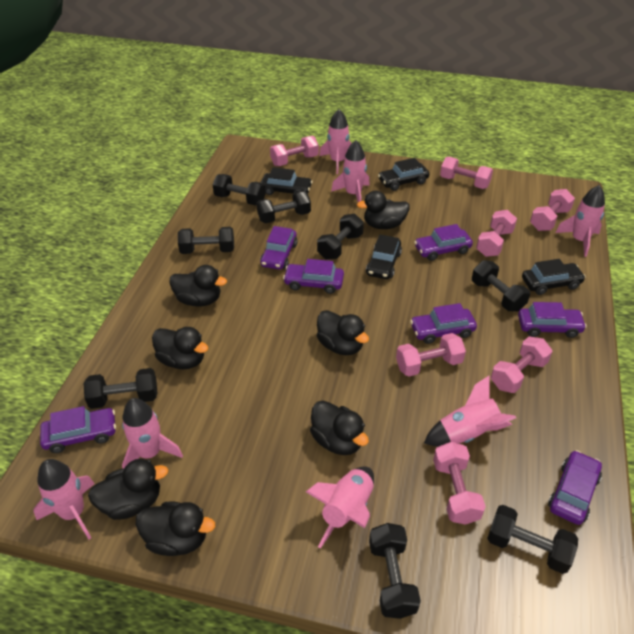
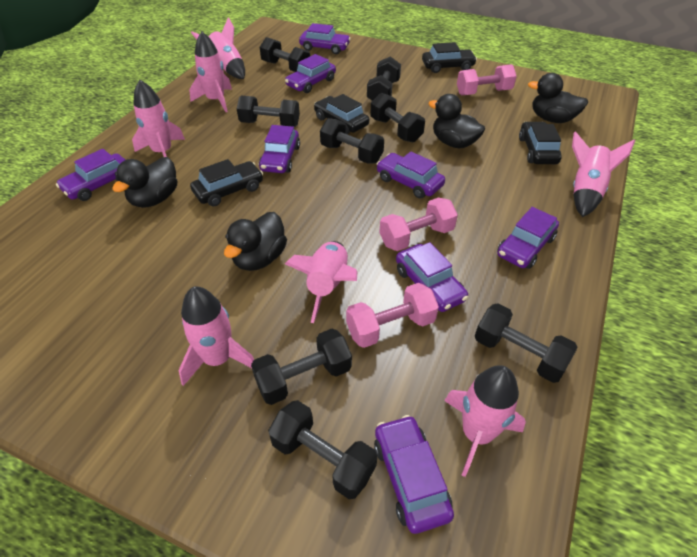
black duck: [88,459,168,520] [135,501,215,556] [152,327,208,369] [169,265,227,307] [310,401,369,455] [317,310,369,355] [357,191,410,229] = 7 -> [112,157,177,208] [224,212,287,271] [428,94,485,148] [528,73,588,123] = 4
pink dumbbell: [270,136,319,166] [396,333,466,377] [433,442,486,525] [440,157,493,189] [476,210,517,257] [491,336,553,393] [530,189,575,231] = 7 -> [346,283,439,348] [379,198,458,251] [457,64,517,95] = 3
purple car: [40,406,116,453] [260,226,297,270] [283,259,344,294] [410,303,477,344] [414,224,473,261] [518,302,587,338] [548,450,602,525] = 7 -> [56,149,125,201] [259,125,300,173] [285,54,336,93] [299,23,351,54] [374,415,454,534] [377,152,445,198] [396,242,468,312] [497,207,559,269] = 8

